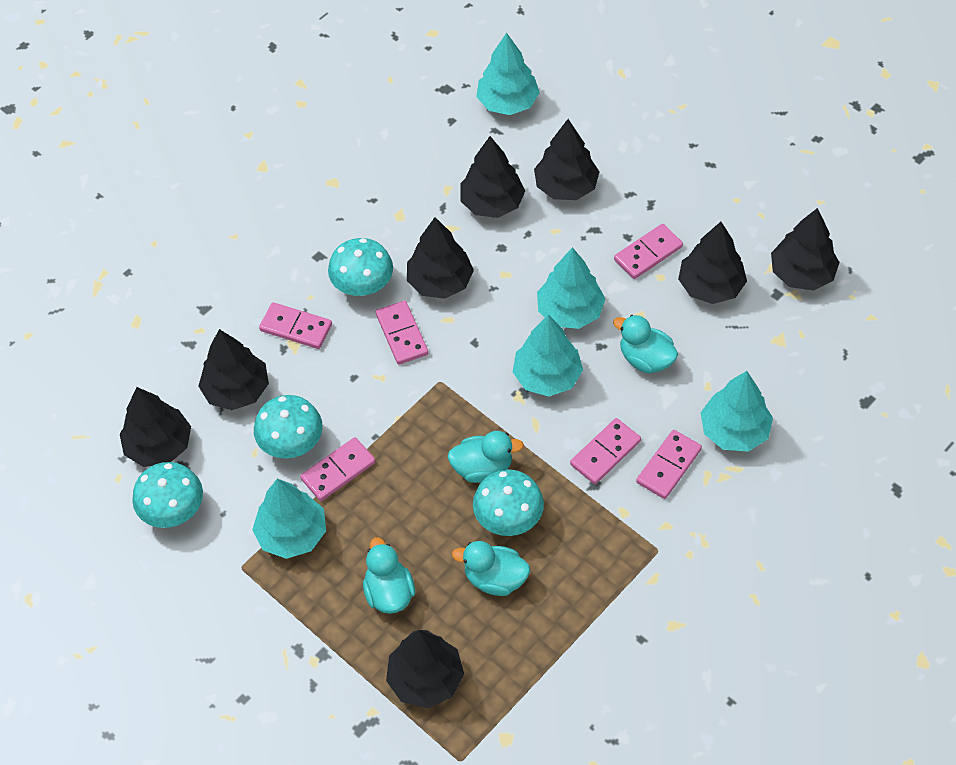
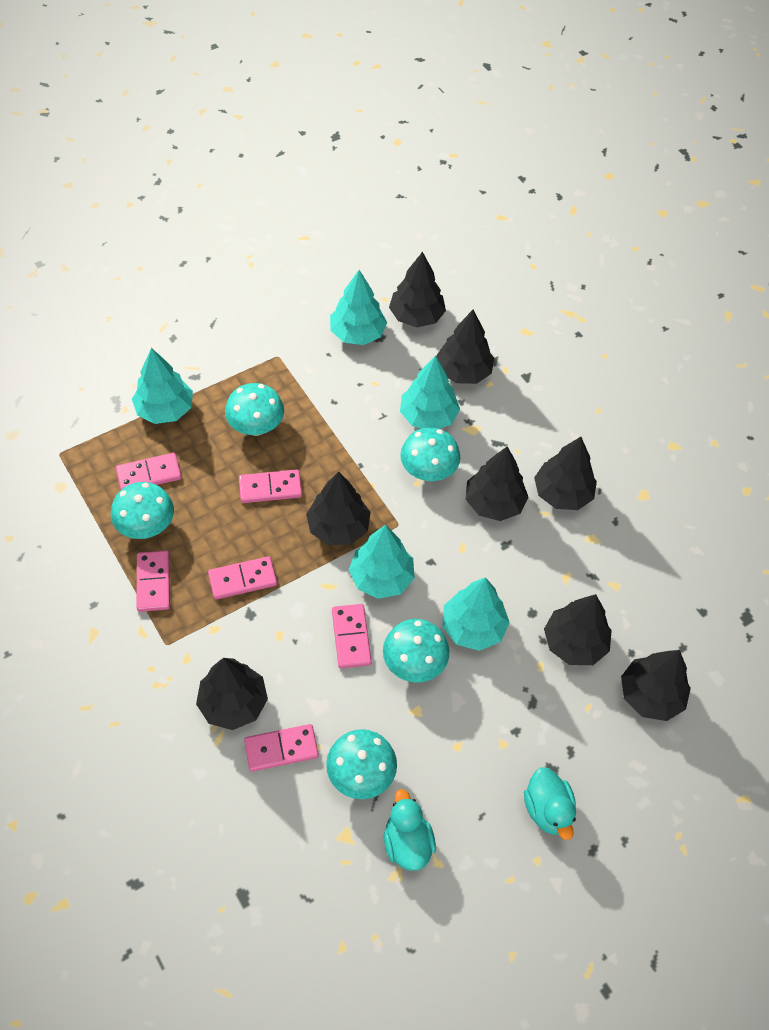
turquoise duck: [363,537,415,614] [448,431,524,483] [452,541,530,596] [613,315,678,374] = 4 -> [384,789,436,871] [524,767,576,840] = 2
turquoise mushroom: [132,462,203,528] [254,395,323,459] [328,238,393,296] [473,469,544,536] = 4 -> [111,482,174,539] [225,383,284,436] [326,729,397,799] [383,619,449,683] [400,427,460,481] = 5

